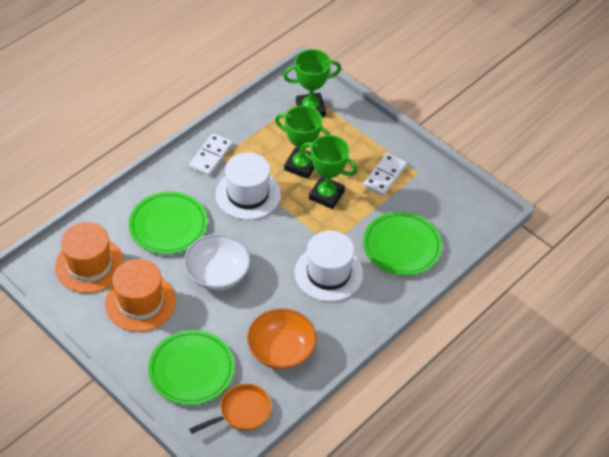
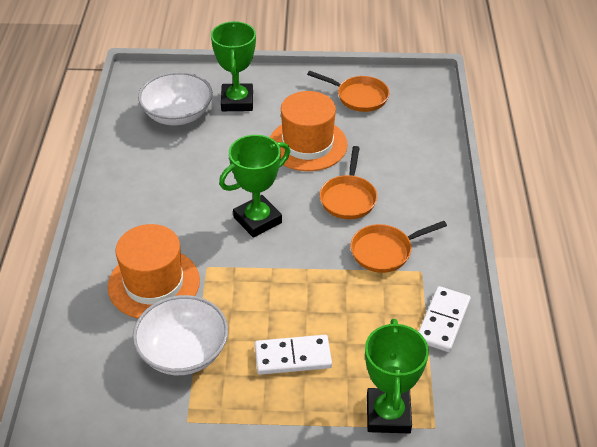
green plate: [129,192,208,254] [148,330,234,405] [363,212,442,276] = 3 -> none = 0
orange bowl: [247,309,317,370] = 1 -> none = 0
orange pan: [189,384,272,434] = 1 -> [307,71,390,112] [320,146,377,219] [351,221,447,273] = 3
white bowl: [184,234,251,290] = 1 -> [133,295,228,375] [138,72,213,125] = 2
white hat: [215,152,281,220] [295,231,363,302] = 2 -> none = 0

